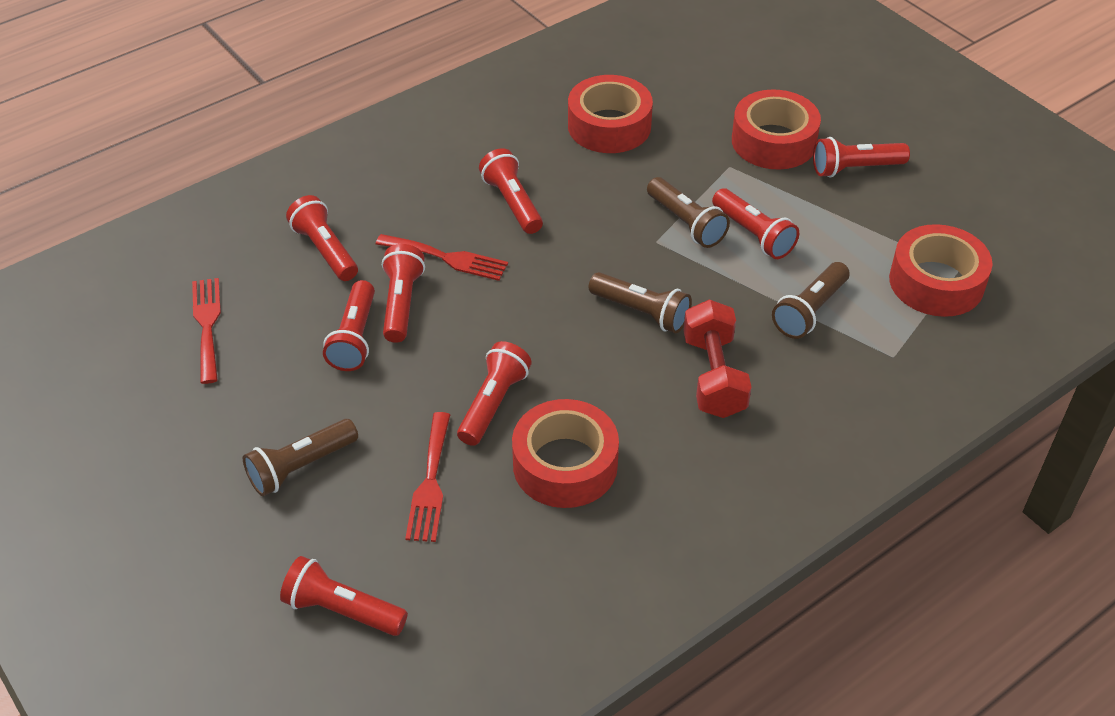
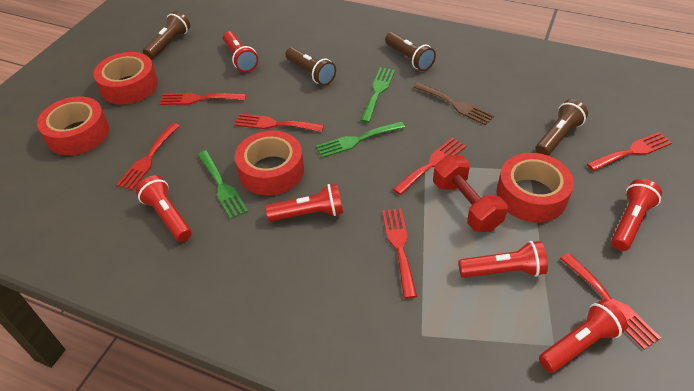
brown fork: none = 0 -> [413,82,494,125] = 1
green fork: none = 0 -> [197,150,248,219] [316,121,405,158] [360,68,395,123] = 3
red flashlight: [280,556,408,636] [286,195,358,281] [323,280,375,371] [382,244,425,343] [457,341,532,446] [479,148,543,234] [712,188,799,259] [813,137,910,178] = 8 -> [136,175,192,242] [223,31,258,72] [265,184,343,222] [458,241,548,278] [539,300,628,373] [611,179,662,251] = 6
red fork: [192,278,221,384] [376,234,508,281] [405,412,450,542] = 3 -> [116,123,180,190] [160,93,246,105] [234,114,324,132] [382,209,417,299] [393,138,466,195] [560,253,661,349] [587,132,672,171] = 7

